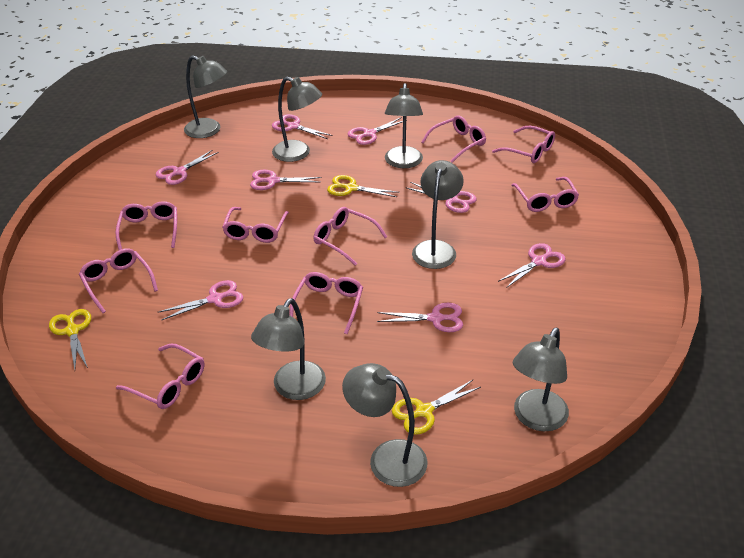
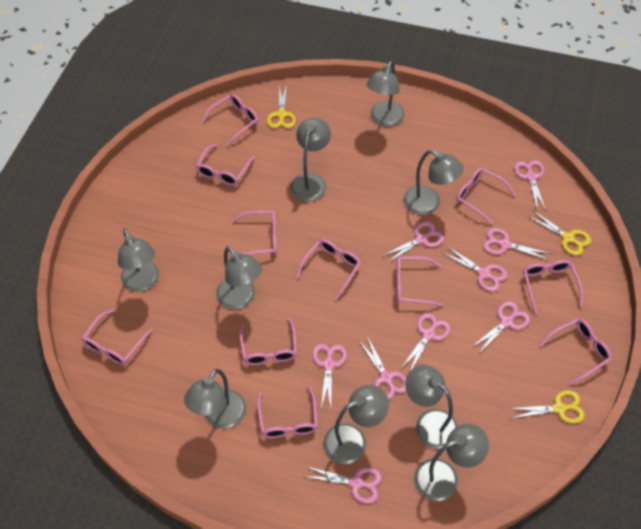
grey lamp: [184,55,227,138] [251,298,326,400] [272,77,322,162] [342,363,427,487] [385,83,423,168] [412,160,464,269] [513,328,569,431] = 7 -> [118,229,159,292] [184,369,246,429] [216,246,262,309] [291,117,331,202] [323,385,389,464] [367,61,405,127] [404,150,464,215] [405,365,458,449] [414,424,489,501] = 9
pink glasses: [79,248,158,313] [115,201,177,250] [116,344,204,409] [222,207,289,243] [289,272,363,334] [314,207,387,266] [421,116,486,163] [492,126,555,163] [511,177,579,212] = 9 -> [82,309,153,365] [196,144,255,186] [201,94,258,146] [232,211,277,255] [239,318,297,365] [257,386,318,439] [296,239,361,300] [396,257,443,306] [456,168,516,224] [523,260,583,314] [539,318,612,385] = 11
pink scissors: [156,150,219,185] [159,280,243,320] [250,170,321,190] [272,114,333,139] [348,117,407,145] [377,303,463,332] [405,182,477,213] [498,243,566,288] = 8 -> [303,466,382,504] [312,344,347,408] [359,336,406,400] [383,221,444,263] [401,313,450,369] [443,246,508,292] [472,301,530,353] [483,228,551,260] [514,160,546,211] = 9

